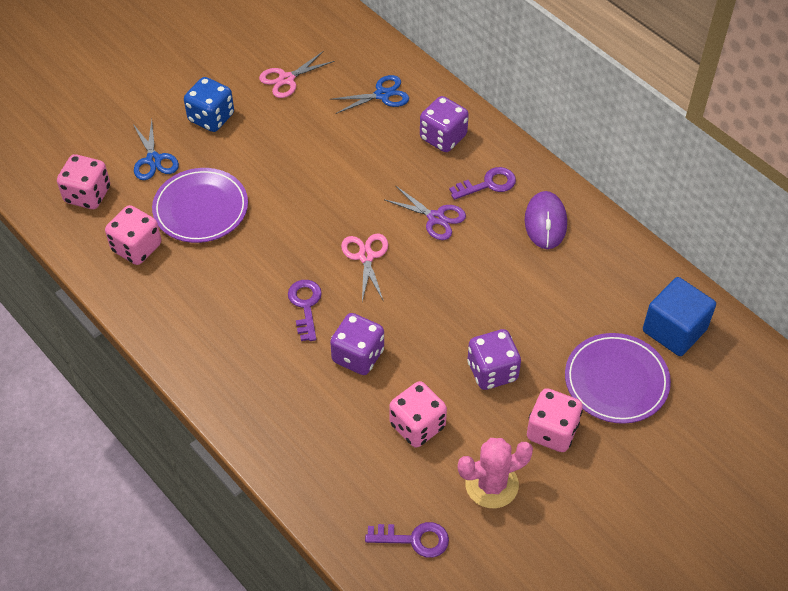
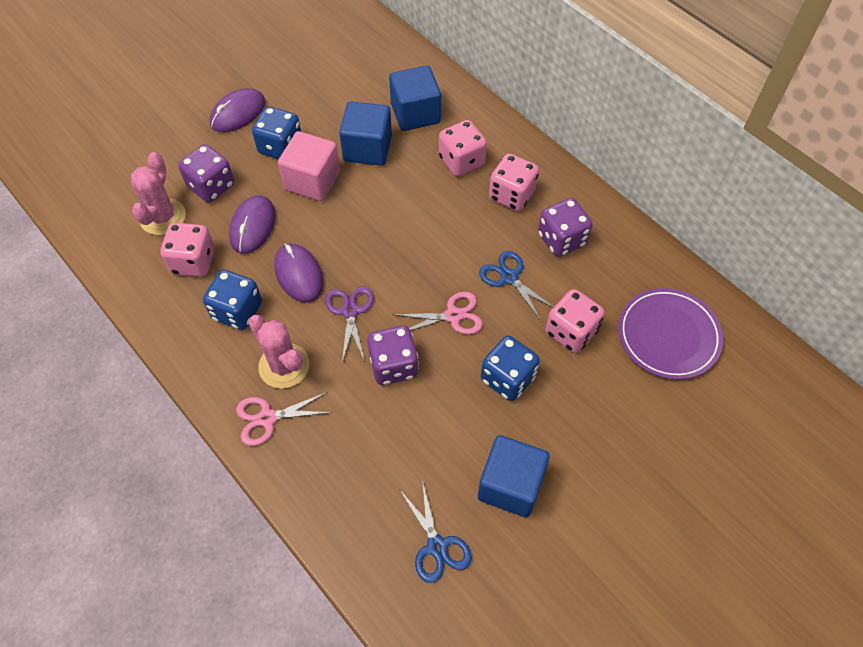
blue cube: [643,277,716,356] = 1 -> [339,101,392,166] [389,65,441,131] [478,435,550,517] = 3
blue dice: [184,77,234,132] = 1 -> [203,270,262,330] [252,107,301,159] [481,336,540,401] = 3
pink cactus: [458,438,533,508] = 1 -> [131,152,186,235] [249,315,309,389] = 2
pink cube: none = 0 -> [278,131,340,201] = 1
purple key: [288,280,322,341] [365,522,449,558] [449,167,516,200] = 3 -> none = 0
purple mouse: [525,191,567,249] = 1 -> [210,88,266,132] [229,195,276,254] [274,243,324,303] = 3
purple plate: [152,168,248,243] [565,333,671,424] = 2 -> [618,288,723,379] = 1

